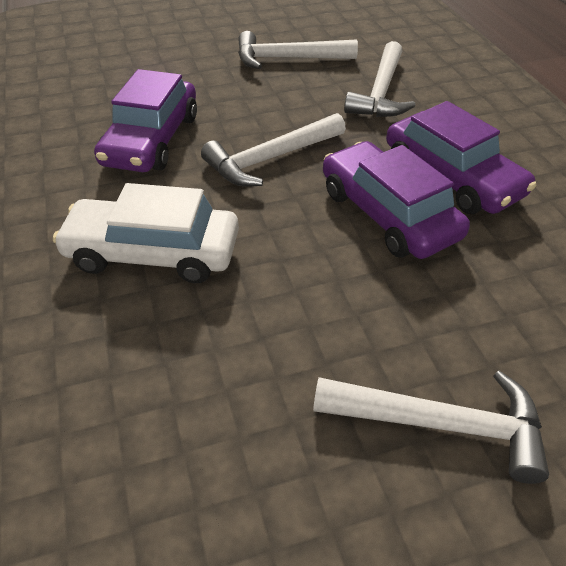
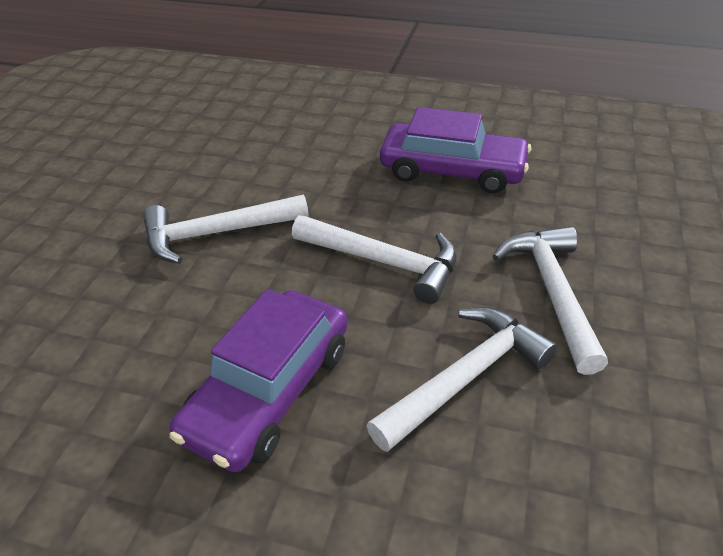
purple car: [94,69,197,172] [323,141,470,259] [386,101,537,214] = 3 -> [169,289,348,472] [380,107,531,194] = 2
white car: [53,183,239,283] = 1 -> none = 0

